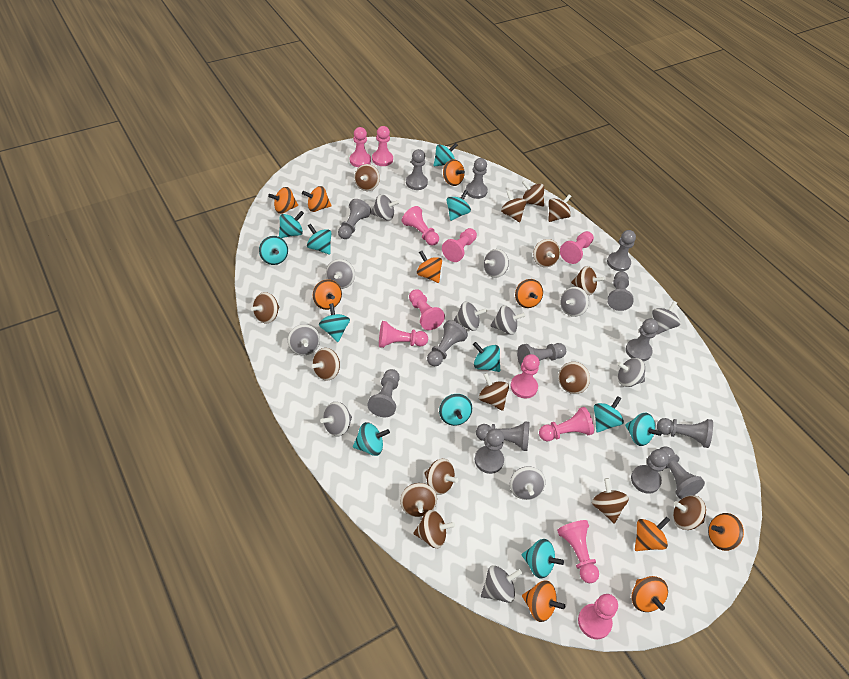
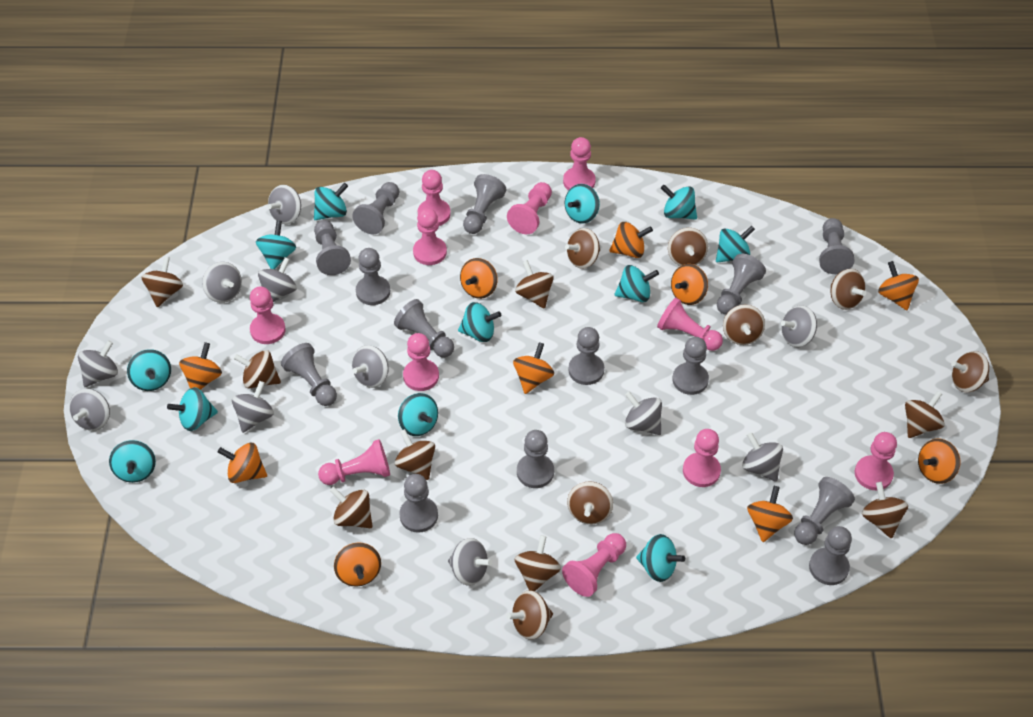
grey spinning top: [288,324,320,356] [320,402,352,436] [326,259,355,289] [371,194,400,220] [453,301,487,331] [481,565,522,603] [483,249,509,278] [490,305,526,335] [510,466,546,500] [560,287,589,317] [617,358,645,387] [652,301,680,335] = 12 -> [69,389,110,431] [78,340,118,387] [202,262,242,303] [232,381,274,433] [258,257,297,302] [267,185,301,224] [352,345,389,388] [448,538,492,586] [625,391,662,435] [742,432,783,482] [781,305,817,347] = 11

